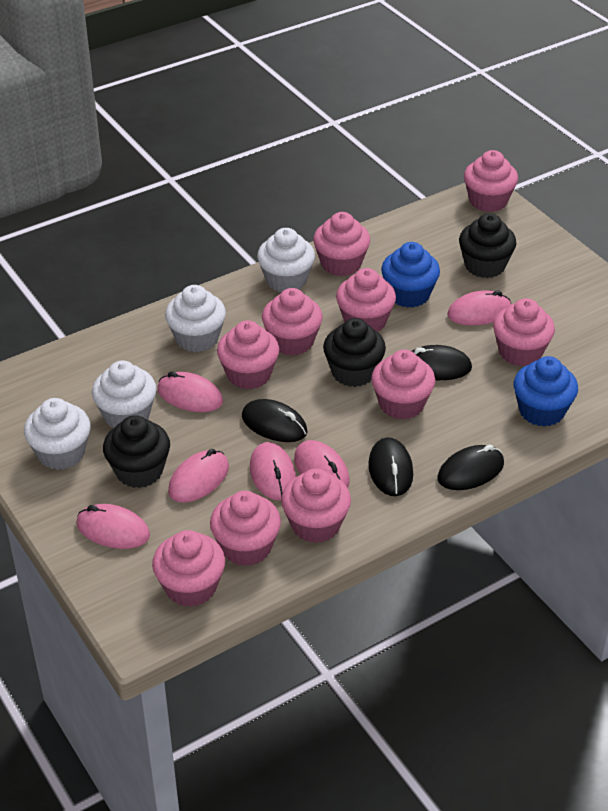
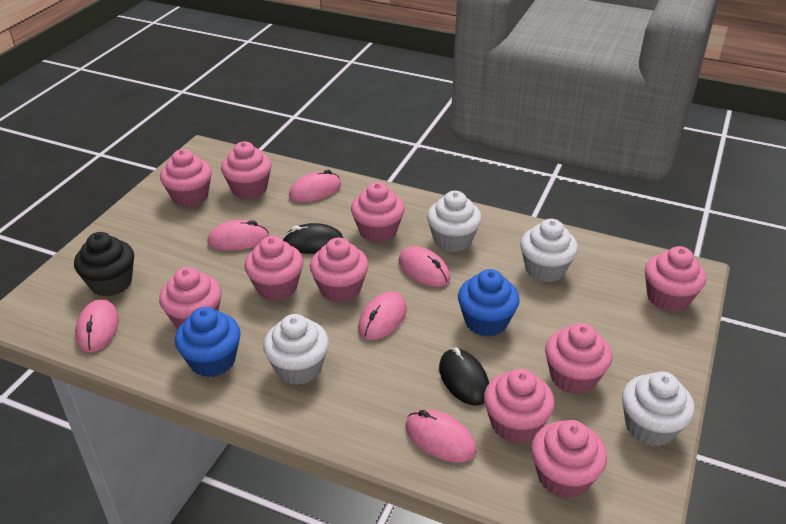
black cupcake: [103,415,170,488] [323,318,386,387] [459,213,517,278] = 3 -> [74,232,134,297] = 1
black mouse: [242,399,308,442] [368,437,413,496] [412,345,472,380] [438,445,504,490] = 4 -> [282,223,343,254] [439,347,489,406] = 2

